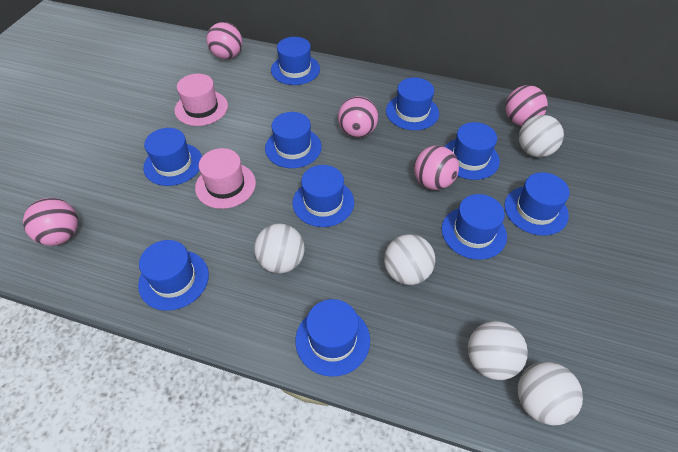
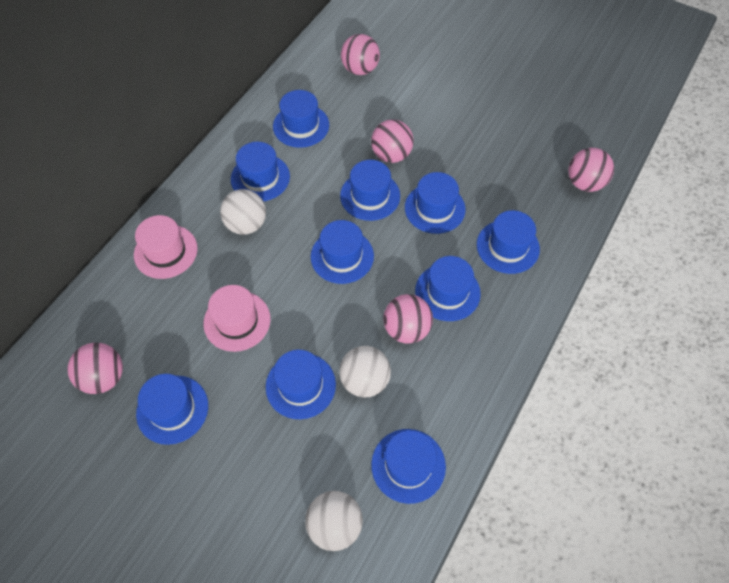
white ball: [254,224,305,273] [384,234,435,285] [468,321,528,380] [518,362,583,425] [519,115,564,157] = 5 -> [220,189,266,235] [305,491,363,551] [339,346,391,397] = 3

